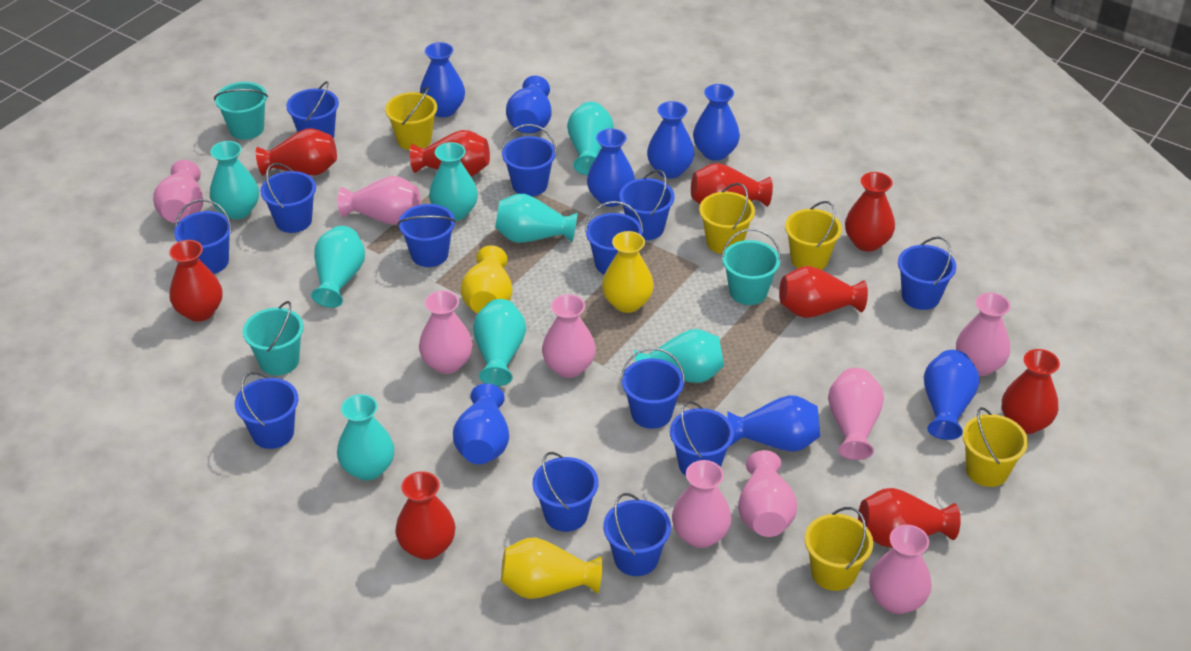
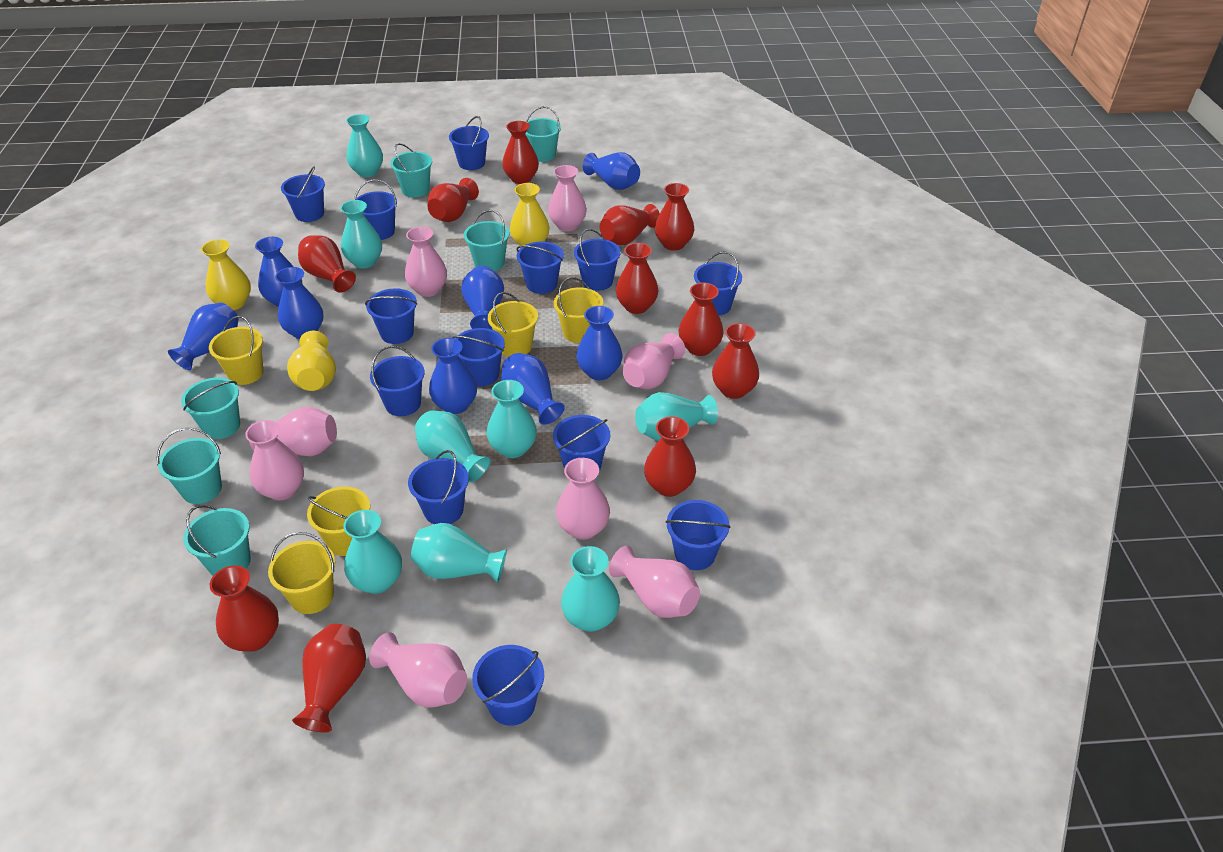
pink vase: [153,160,203,223] [337,176,421,225] [419,290,473,374] [542,294,596,378] [672,460,732,548] [738,450,797,537] [828,368,884,460] [869,525,931,614] [956,293,1010,376] = 9 -> [245,420,304,500] [249,407,337,456] [369,632,467,708] [405,227,447,297] [548,165,587,231] [556,458,610,540] [609,545,700,618] [623,333,685,389] = 8
red vase: [169,240,222,322] [256,129,337,176] [395,471,455,560] [410,130,490,176] [691,163,773,207] [779,266,868,318] [845,172,895,252] [858,488,961,548] [1002,349,1060,434] = 9 -> [210,565,279,652] [292,624,366,733] [298,235,356,292] [428,178,479,222] [502,121,539,184] [600,204,660,245] [616,243,658,314] [644,416,696,497] [655,183,694,251] [678,283,724,356] [712,323,759,399] = 11
turquoise bucket: [214,82,268,140] [243,301,304,376] [721,229,781,305] = 3 -> [157,428,222,504] [181,377,240,439] [183,505,251,576] [390,143,432,198] [464,210,509,271] [525,106,561,162] = 6

